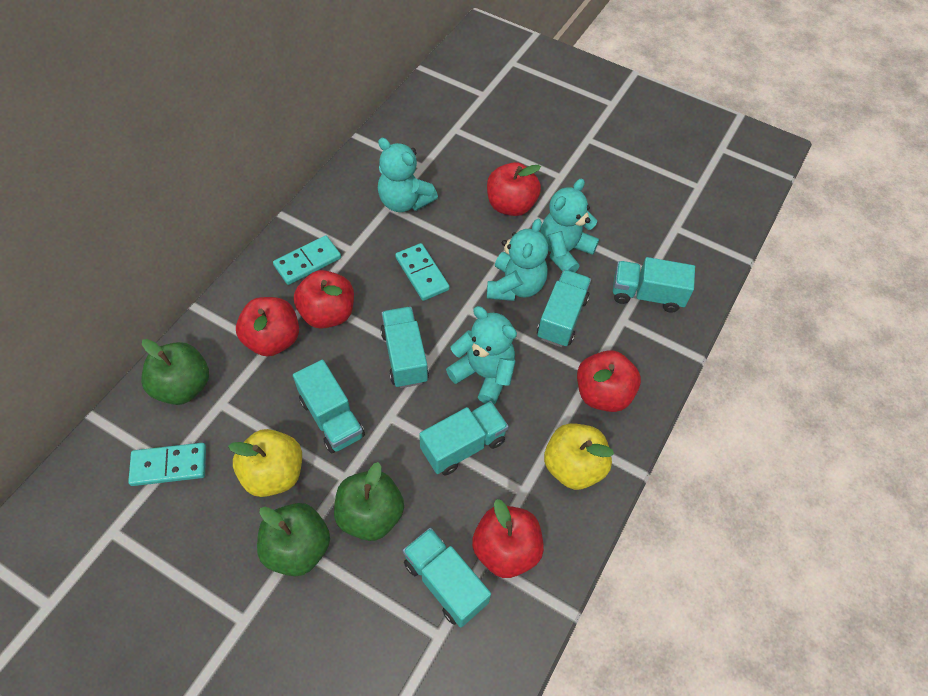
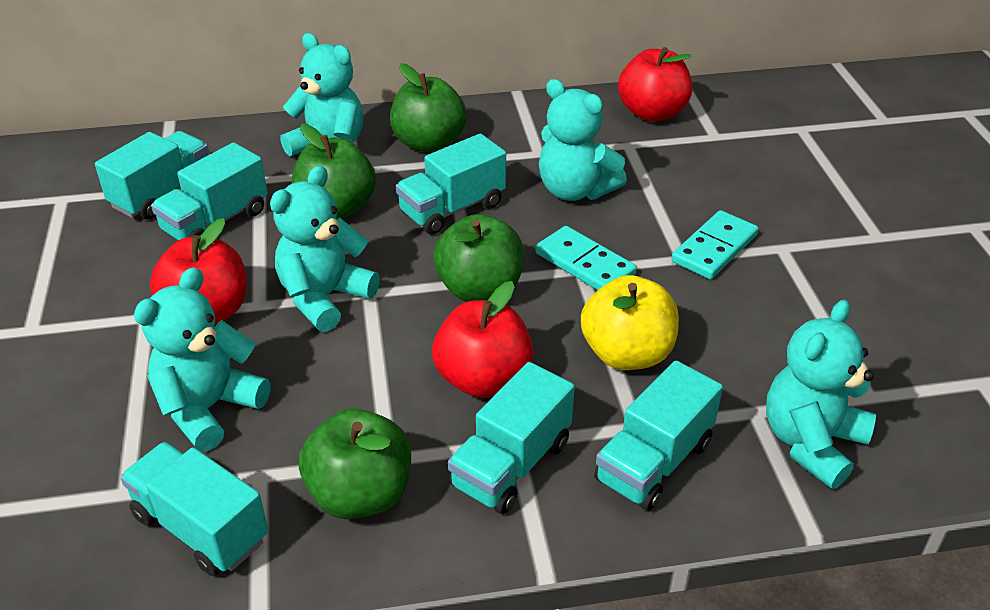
green apple: [141,339,209,405] [257,503,330,576] [334,462,404,541] = 3 -> [292,124,376,219] [299,408,411,519] [390,63,467,153] [433,214,524,302] = 4
red apple: [236,297,299,357] [294,270,354,329] [472,499,544,578] [487,162,541,216] [577,350,641,412] = 5 -> [150,218,247,324] [432,281,534,398] [618,47,692,122] = 3
turquoise domino: [128,443,206,486] [273,235,341,285] [395,243,450,301] = 3 -> [536,226,637,290] [671,210,758,279] = 2
turquoise teddy bear: [378,138,438,212] [446,306,517,404] [487,219,548,301] [541,179,599,272] = 4 -> [134,267,271,451] [270,165,380,332] [280,33,363,157] [539,79,627,201] [766,299,876,489] = 5
yellow apple: [228,429,302,497] [544,423,614,490] = 2 -> [581,275,679,370] = 1

